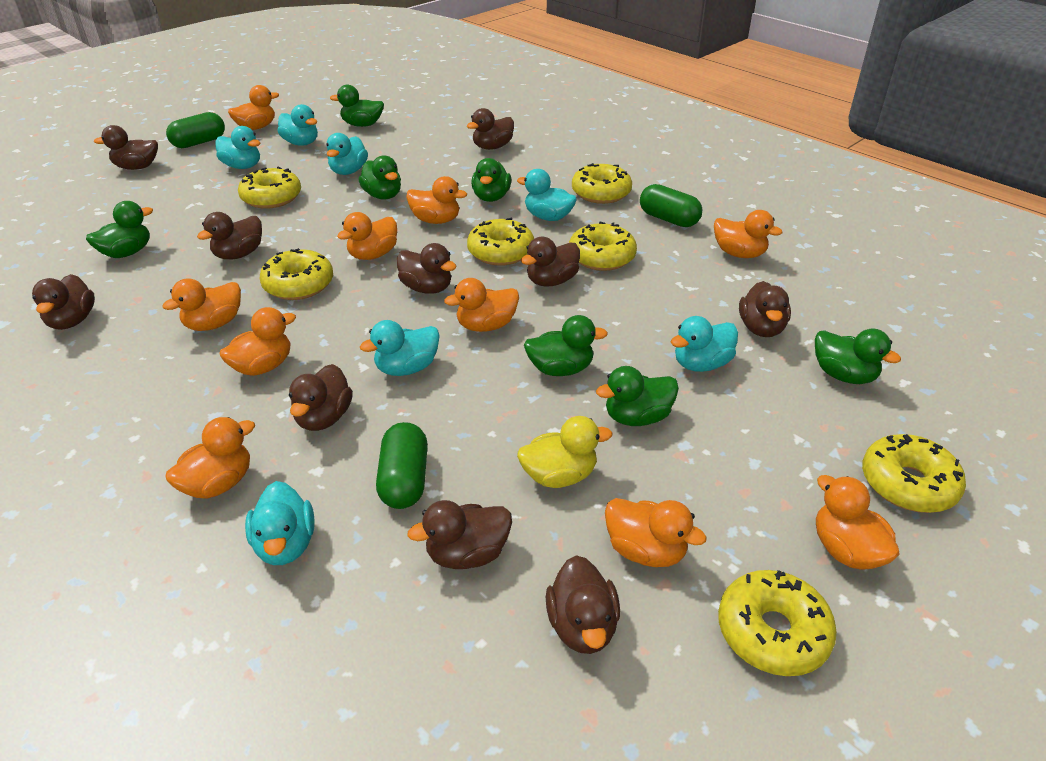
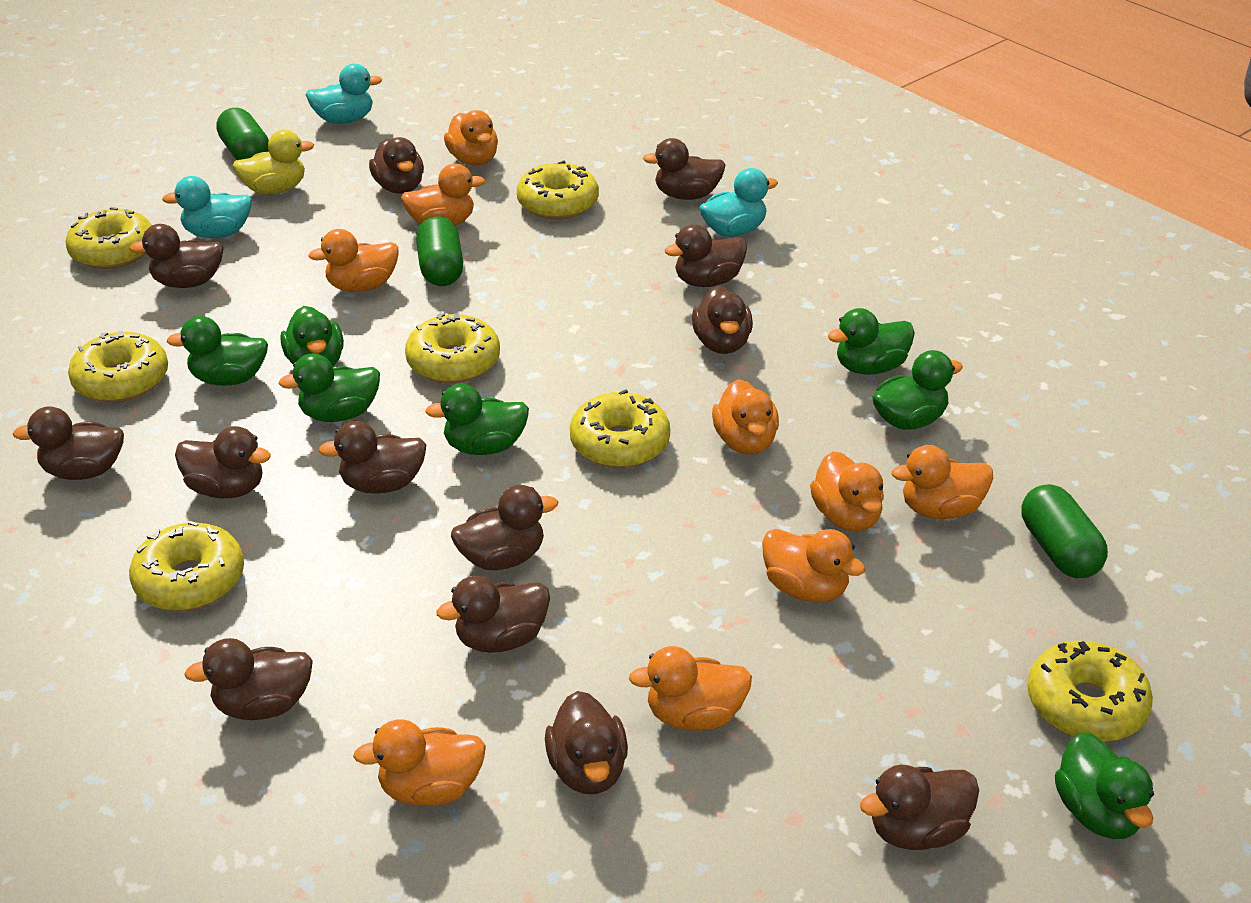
brown duck: [32,274,95,330] [94,125,158,170] [197,212,262,259] [289,364,353,431] [397,243,457,294] [407,500,512,569] [467,108,514,150] [521,237,580,286] [546,555,620,654] [739,281,791,337] = 10 -> [13,407,124,480] [129,224,224,288] [175,426,271,498] [184,638,313,720] [318,421,426,494] [369,137,424,194] [437,576,550,653] [451,485,558,570] [545,691,628,794] [643,138,726,200] [665,225,747,287] [692,286,753,354] [860,765,979,850] = 13
orange duck: [162,278,241,331] [166,417,255,499] [219,307,296,376] [228,85,279,130] [337,212,397,260] [406,176,467,224] [444,278,519,332] [605,498,707,567] [714,210,783,258] [816,475,900,570] = 10 -> [308,229,399,292] [353,719,486,806] [401,164,486,226] [444,110,498,166] [629,646,752,730] [712,379,779,455] [762,529,866,603] [810,451,884,531] [892,445,993,519] = 9
turquoise duck: [215,126,260,169] [245,481,315,565] [277,104,318,146] [326,133,368,175] [360,320,440,376] [517,169,577,221] [671,316,738,372] = 7 -> [162,176,252,238] [305,64,382,124] [700,168,778,237] = 3

